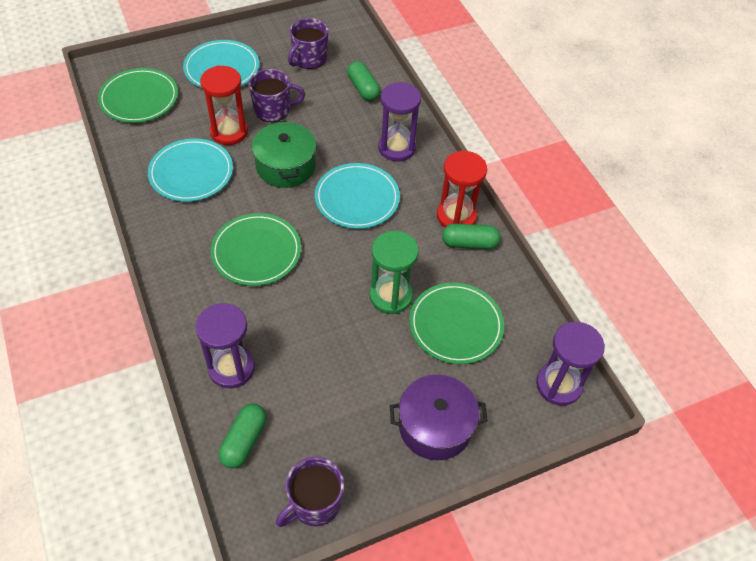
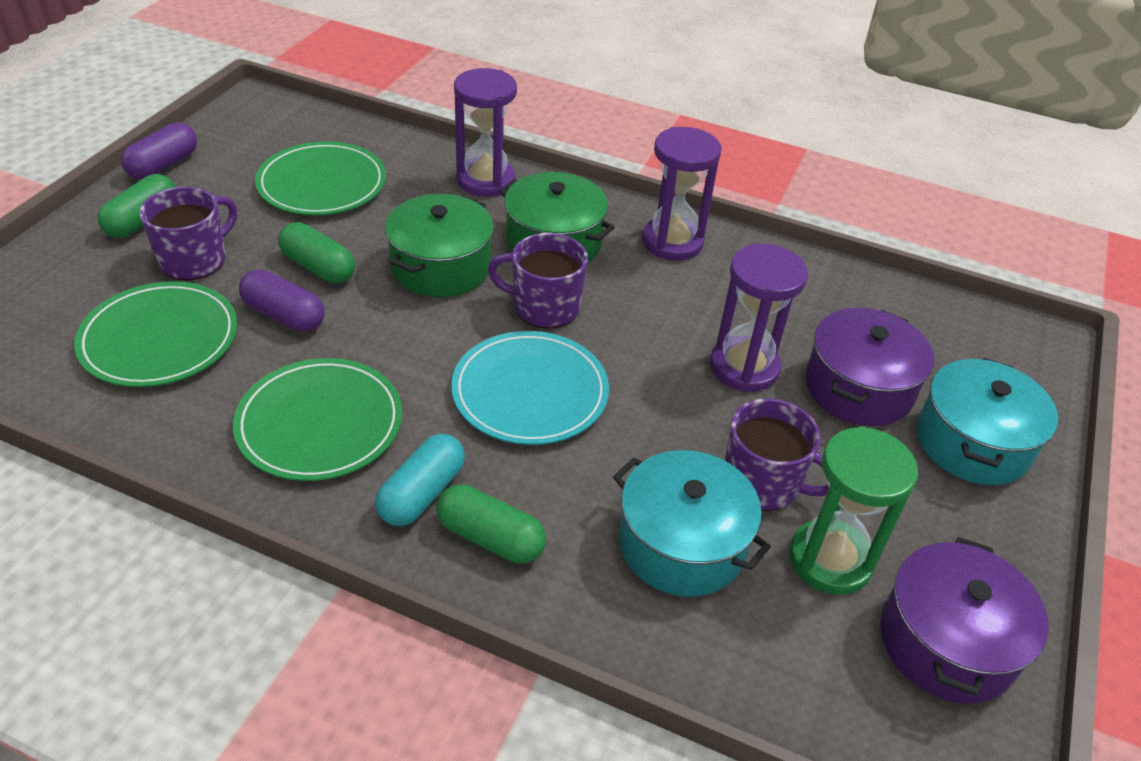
green pot: [252,121,316,188] = 1 -> [385,194,494,297] [499,172,615,263] = 2
purple capsule: none = 0 -> [121,122,197,179] [239,269,325,332] = 2
purple pot: [390,375,488,460] = 1 -> [805,308,934,426] [880,537,1049,704] = 2
red hourglass: [200,65,248,145] [437,151,487,228] = 2 -> none = 0
turquoise capsule: none = 0 -> [375,434,465,526] = 1
turquoise plate: [148,138,233,202] [183,40,259,88] [315,163,400,229] = 3 -> [451,331,609,445] = 1
turquoise pot: none = 0 -> [613,450,771,597] [917,358,1058,485] = 2

